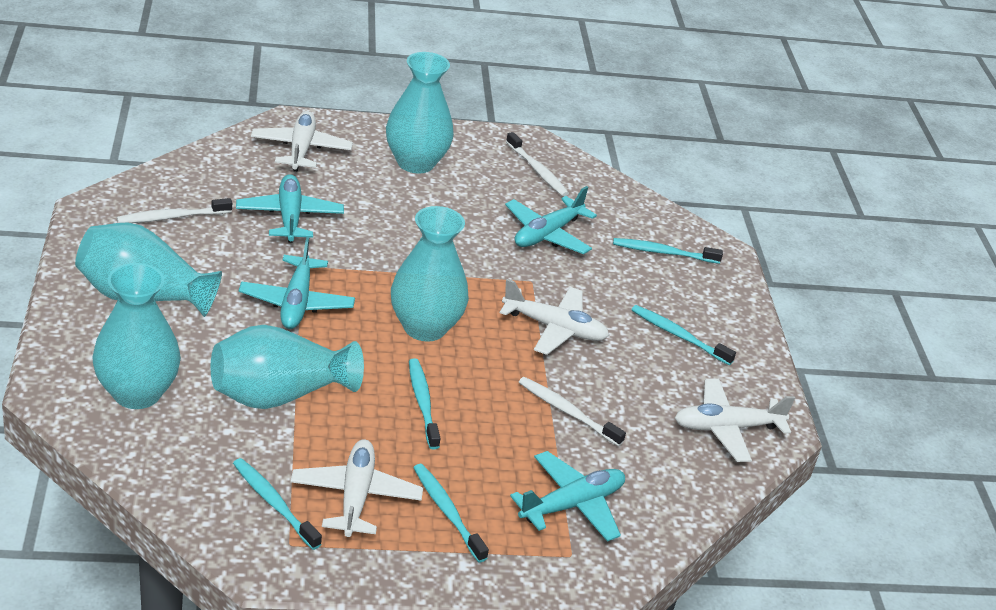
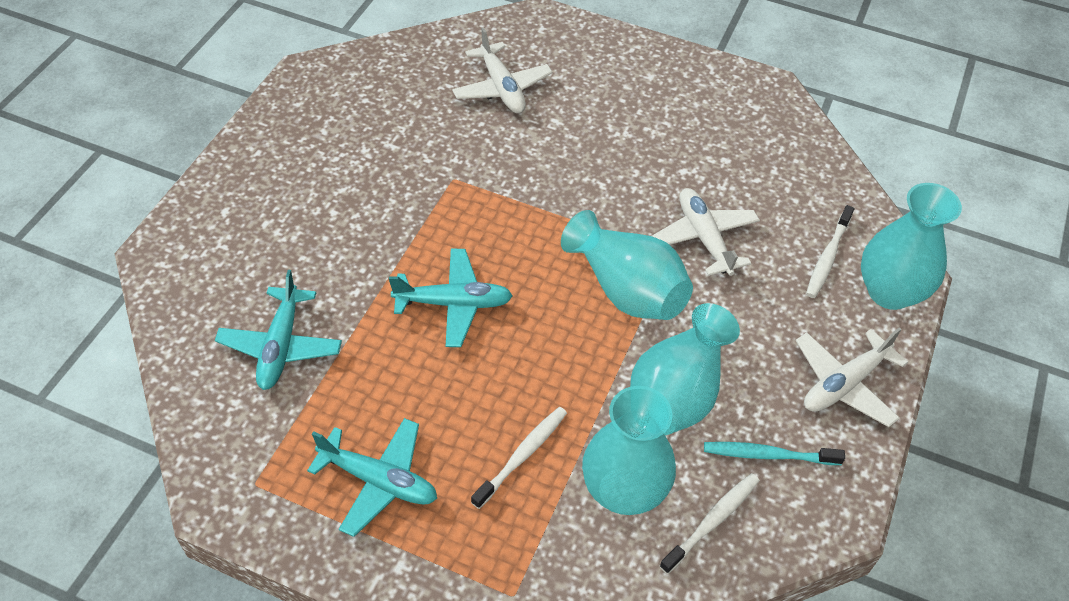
turquoise plane: [236,174,344,243] [239,237,355,329] [505,186,597,254] [510,451,625,542] = 4 -> [215,270,342,390] [307,418,437,537] [389,249,513,347] = 3
turquoise toothbrush: [233,458,322,550] [409,358,441,450] [413,464,489,562] [613,238,723,264] [632,305,736,365] = 5 -> [704,442,845,465] = 1
turquoise vase: [75,222,222,317] [92,263,181,409] [211,325,364,409] [386,52,454,174] [391,206,469,342] = 5 -> [561,210,693,320] [582,386,676,515] [630,303,740,435] [861,183,962,310] = 4
white plane: [251,111,353,172] [290,439,423,537] [500,279,609,355] [675,378,795,462] = 4 -> [452,27,553,113] [652,188,760,276] [796,327,908,427] = 3

